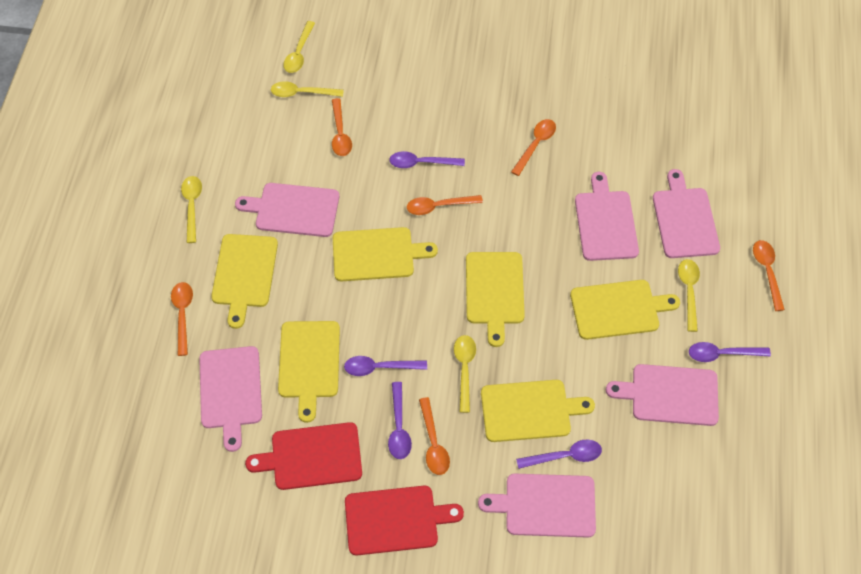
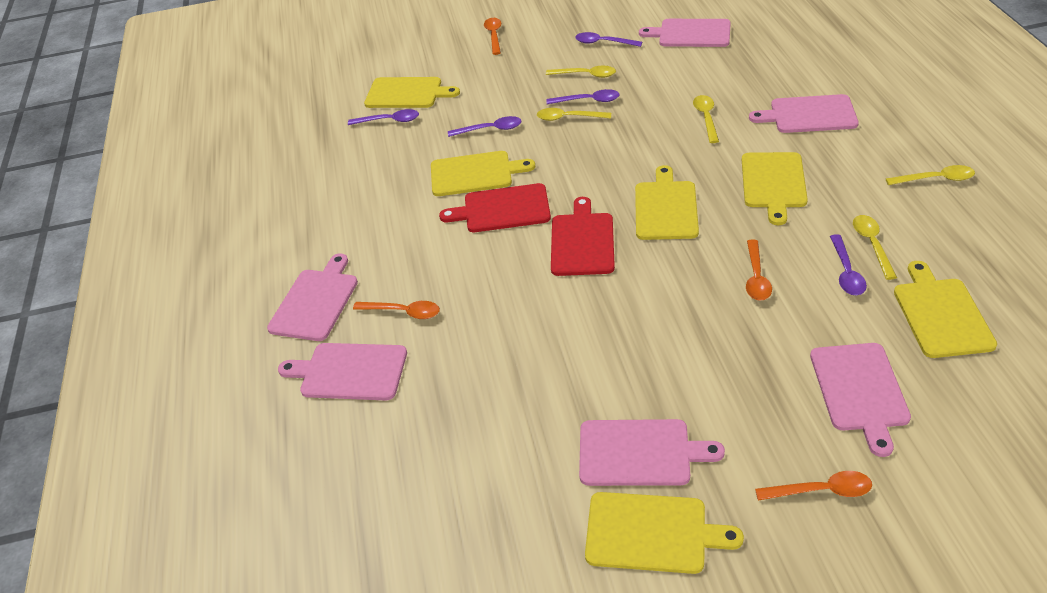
orange spoon: [171,282,193,356] [332,98,352,156] [407,195,483,215] [419,397,450,475] [511,119,556,176] [753,240,785,311] = 6 -> [353,301,440,319] [484,18,501,55] [746,239,772,301] [755,471,872,501] = 4

